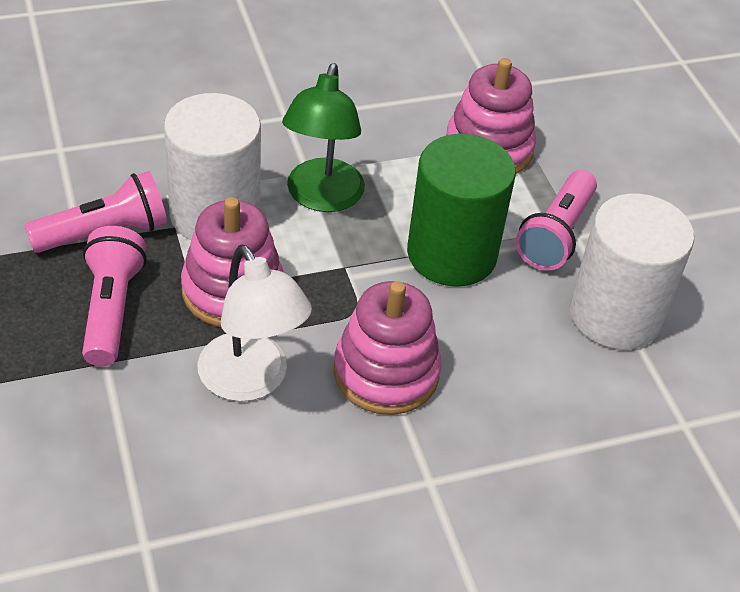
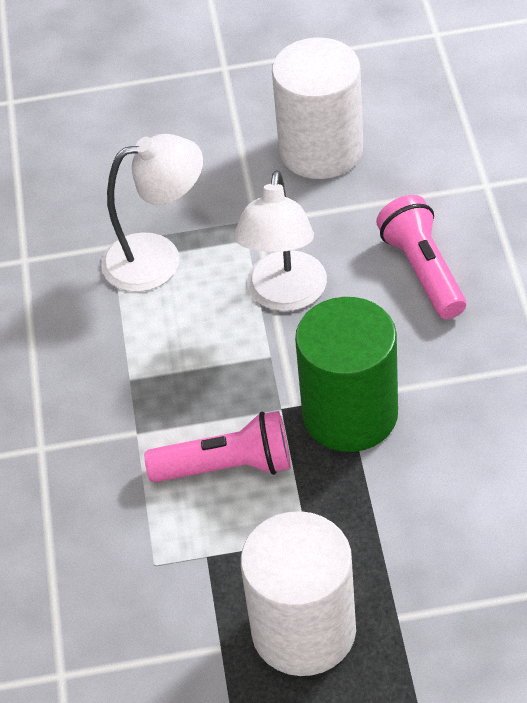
green lamp: [282,63,365,212] = 1 -> none = 0
pink flashlight: [24,171,167,253] [82,226,147,366] [516,170,597,271] = 3 -> [144,411,290,482] [376,195,466,319] = 2
pink stacking toy: [181,197,284,327] [333,281,442,415] [446,58,536,174] = 3 -> none = 0
white lamp: [197,244,312,402] = 1 -> [101,134,203,292] [234,170,327,311] = 2

